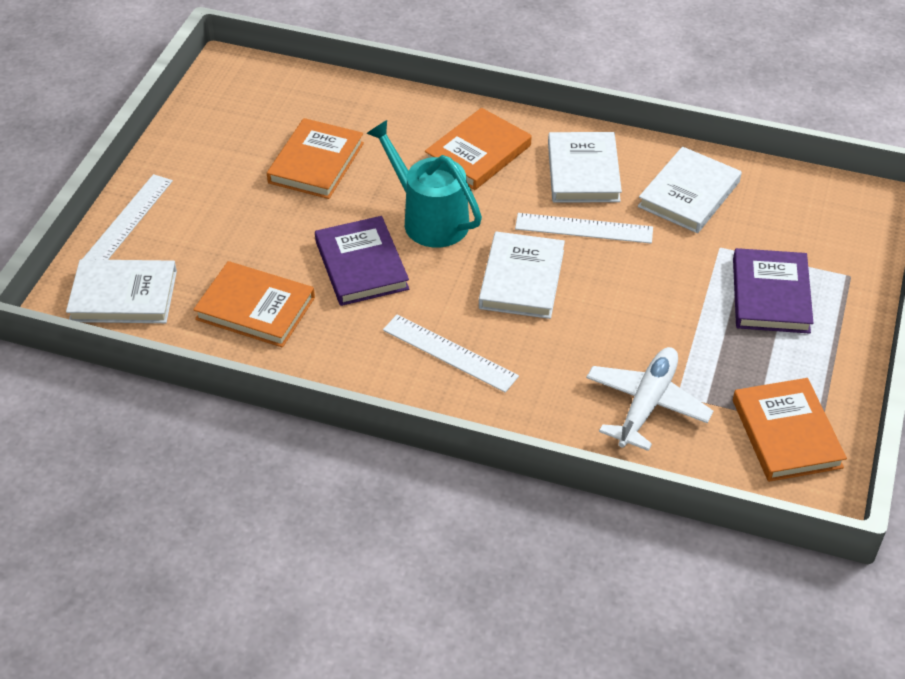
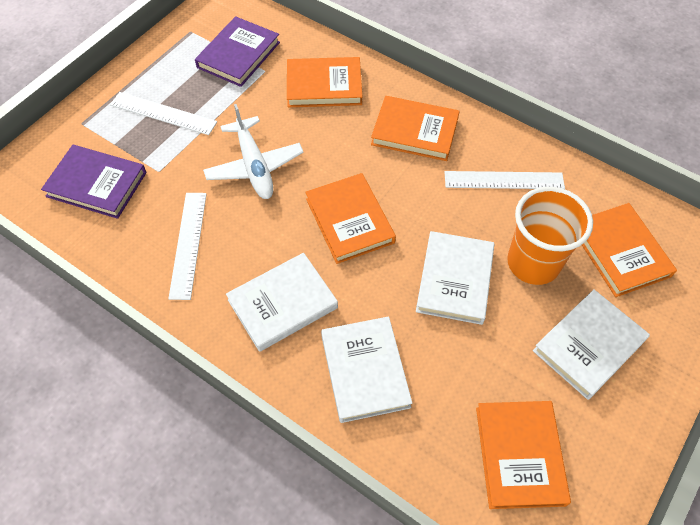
orange book: [193,261,315,348] [267,118,364,199] [425,108,532,190] [733,378,847,482] = 4 -> [287,57,363,107] [306,173,396,264] [371,96,460,161] [476,401,571,509] [582,203,677,297] = 5
orange cup: none = 0 -> [507,187,593,285] = 1
turquoise watering can: [366,120,482,248] = 1 -> none = 0

